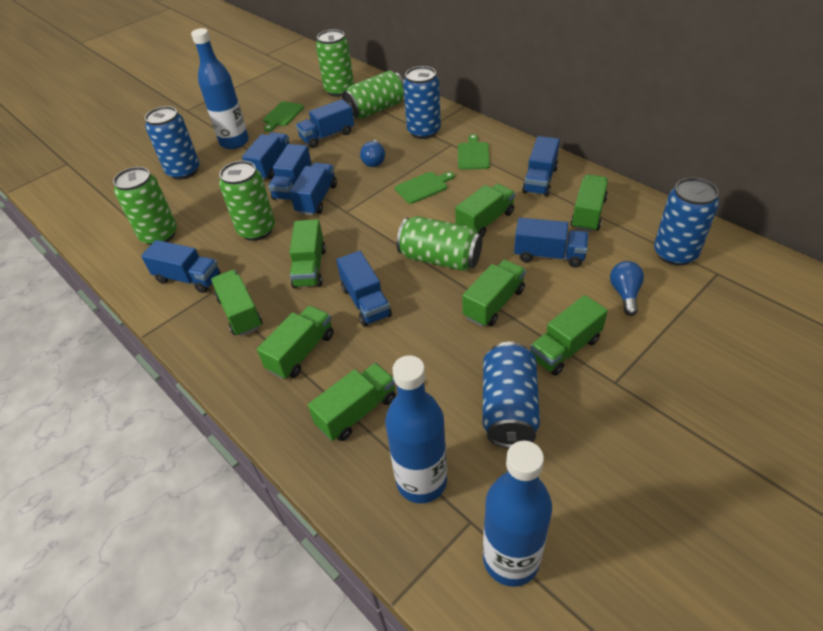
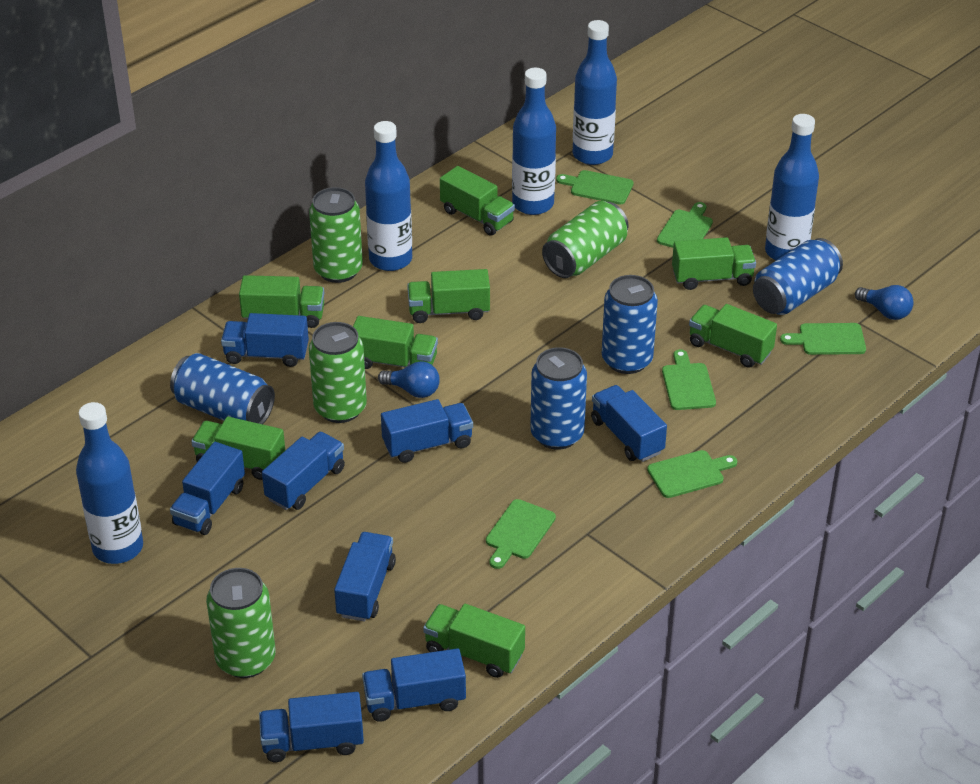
blue bottle: [191,28,249,149] [385,355,447,503] [483,441,552,587] = 3 -> [76,402,143,564] [365,121,412,271] [512,68,556,215] [573,20,617,165] [765,114,819,260] = 5
green can: [113,167,177,245] [219,161,275,241] [316,29,354,97] [342,70,404,119] [397,216,483,271] = 5 -> [206,568,276,678] [309,187,363,283] [309,322,367,423] [542,201,629,278] = 4
green cutting board: [263,101,304,132] [395,172,454,204] [458,134,490,170] = 3 -> [486,499,556,569] [556,170,634,205] [647,450,737,498] [657,202,713,248] [662,349,716,410] [780,323,866,355] = 6

